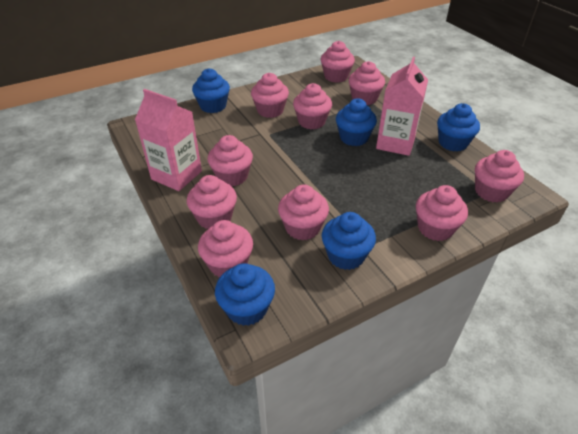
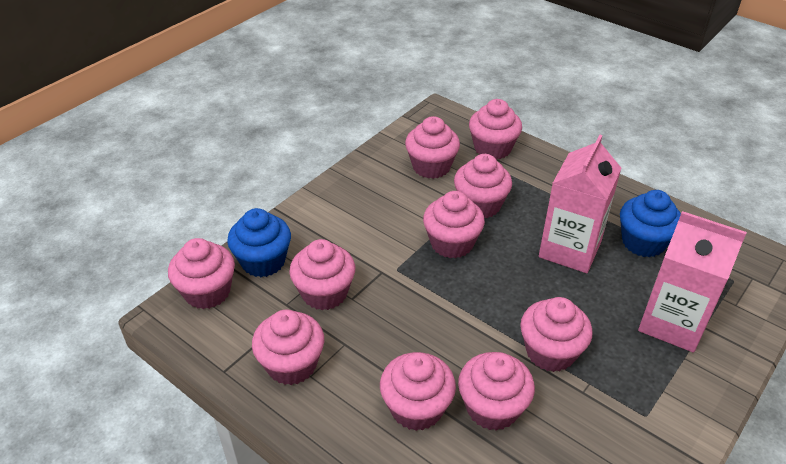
blue cupcake: [192,68,230,113] [215,263,275,326] [322,212,376,270] [336,98,377,146] [437,103,480,152] = 5 -> [227,208,291,277] [620,190,681,257] = 2

